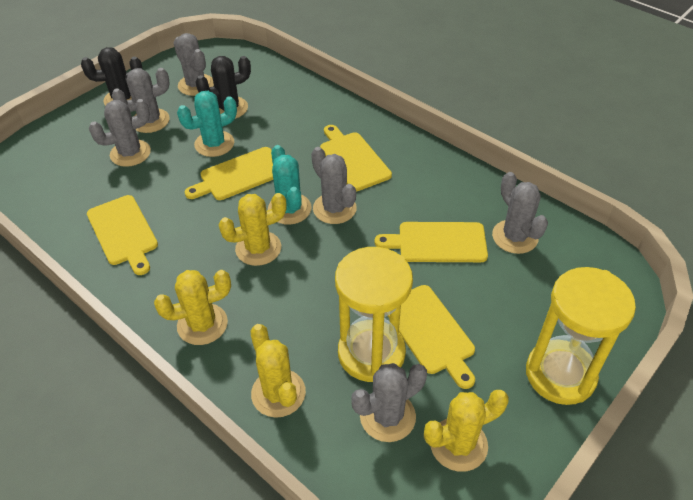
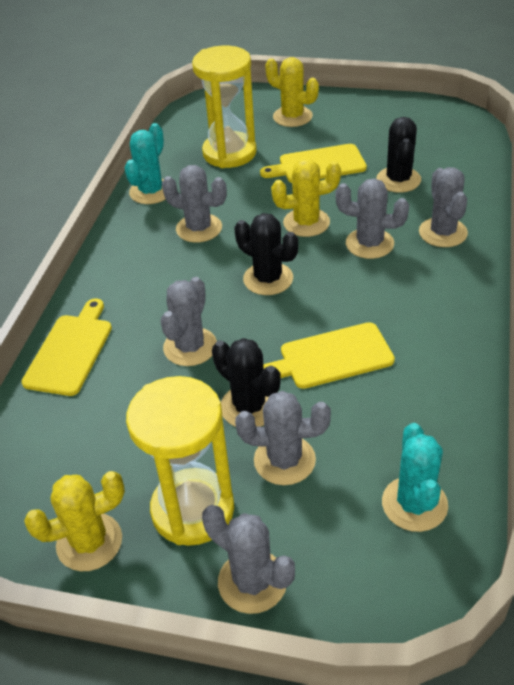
black cactus: [81,47,143,106] [196,56,251,119] = 2 -> [212,338,281,427] [234,213,298,295] [376,117,421,193] = 3
yellow cactus: [154,270,231,345] [219,193,287,266] [250,324,306,418] [424,390,509,472] = 4 -> [24,471,125,571] [265,57,319,127] [271,159,341,237] = 3
yellow cutting board: [87,195,158,275] [185,147,273,200] [320,125,392,191] [375,222,488,262] [388,285,475,389] = 5 -> [21,299,112,396] [260,144,367,183] [263,322,395,389] = 3

